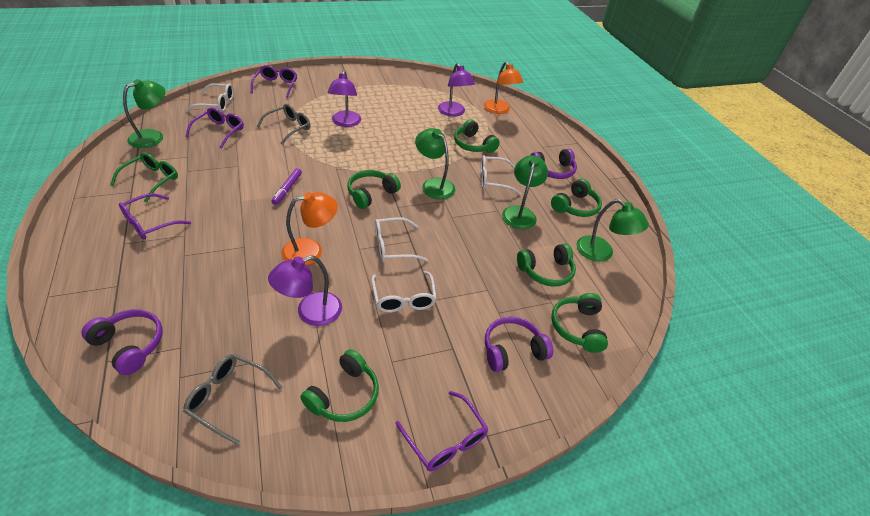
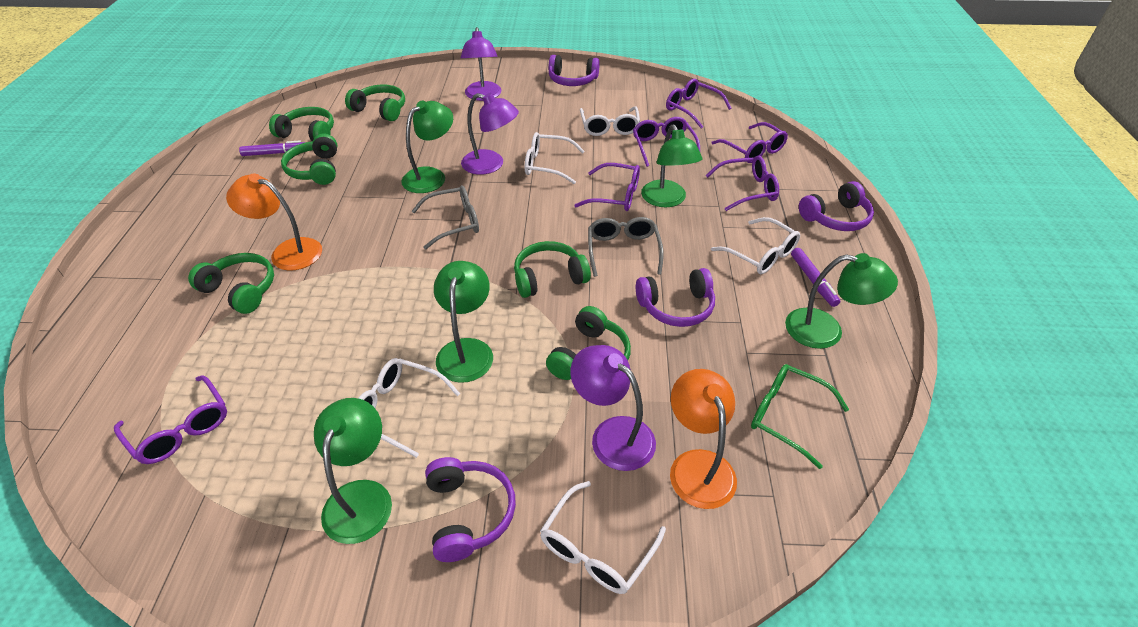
green lamp: [123,79,166,148] [415,128,455,199] [502,155,548,229] [577,199,649,262] = 4 -> [314,398,392,544] [401,100,453,193] [434,261,493,383] [641,124,703,207] [785,253,898,349] = 5
purple glasses: [119,193,191,240] [185,107,244,149] [251,65,297,98] [395,391,488,471] = 4 -> [114,376,227,464] [574,163,640,211] [633,117,700,167] [666,79,732,129] [706,156,779,211] [711,122,788,163] = 6
purple headphones: [82,309,163,375] [485,316,553,372] [531,149,577,179] = 3 -> [425,457,516,562] [549,55,600,86] [636,268,715,327] [799,181,874,231] = 4
purple marker: [271,168,302,205] = 1 -> [239,140,305,156] [791,248,840,307] = 2
white glasses: [186,83,234,112] [371,271,437,313] [375,217,428,262] [480,155,521,195] = 4 -> [358,358,460,458] [525,132,585,184] [540,481,666,594] [580,106,640,136] [711,217,800,274] = 5

